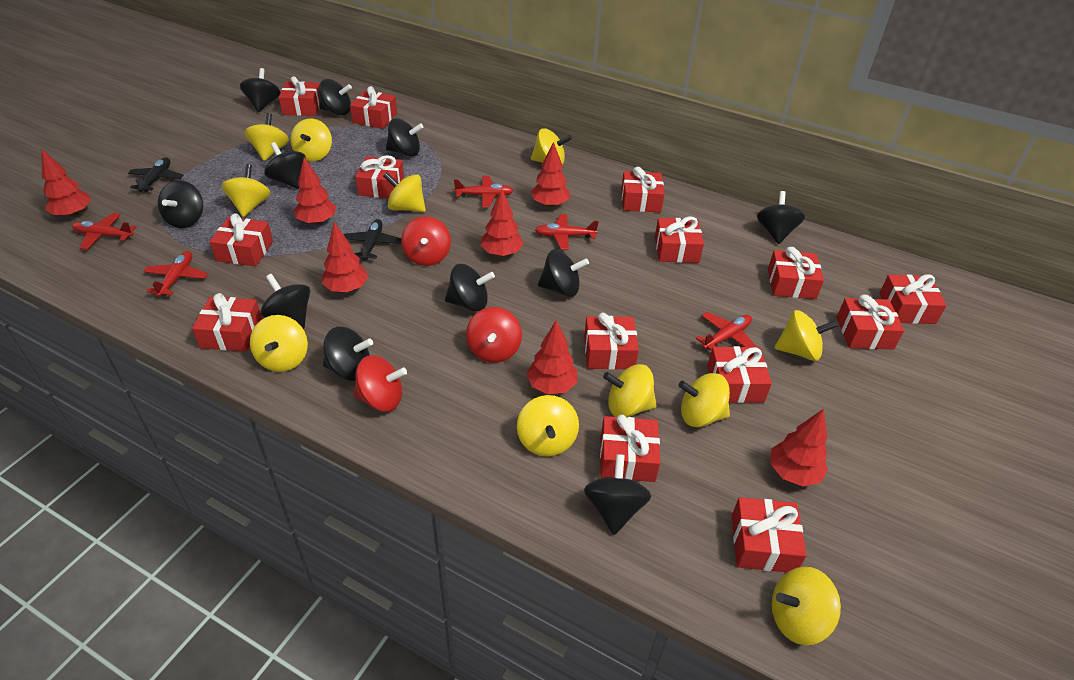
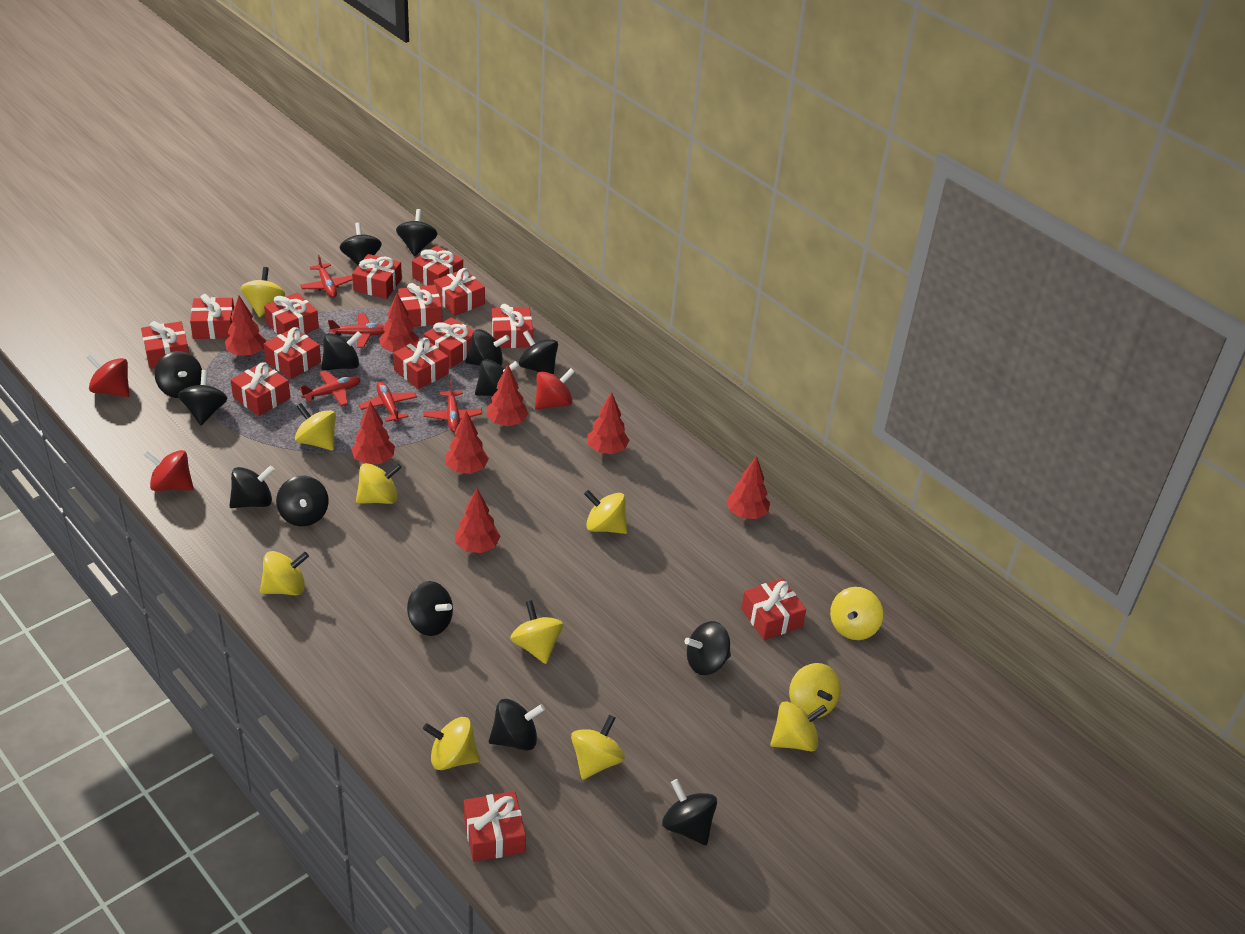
black plane: [128,157,183,192] [344,219,402,260] = 2 -> none = 0
black spinning top: [158,180,203,228] [240,68,281,112] [260,274,310,330] [265,142,306,189] [319,79,352,115] [323,327,373,381] [386,118,423,157] [445,264,495,312] [538,250,589,297] [584,454,651,535] [757,191,805,244] = 11 -> [155,351,202,398] [178,370,228,425] [229,465,275,508] [276,476,328,526] [321,331,362,371] [339,222,382,265] [396,209,437,256] [407,581,453,636] [465,329,510,366] [475,359,519,396] [489,699,545,751] [519,330,558,375] [662,779,717,845] [684,621,731,675] = 14
red tree: [42,149,91,217] [294,158,336,225] [322,222,368,292] [481,189,524,257] [526,320,577,394] [531,142,570,207] [770,409,828,487] = 7 -> [225,296,266,357] [351,401,395,464] [379,293,419,352] [446,411,489,474] [455,488,500,553] [486,365,528,426] [587,392,629,454] [726,456,770,519] = 8

